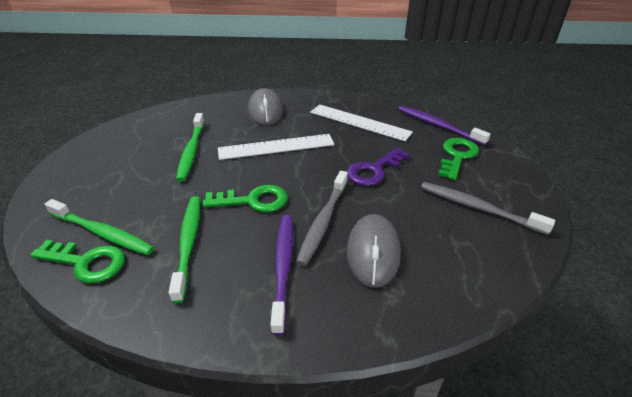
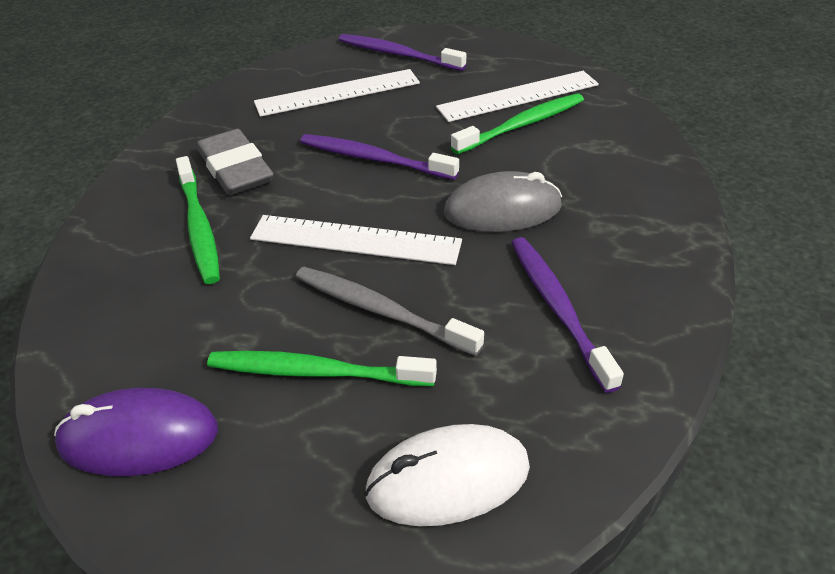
green key: [30,240,125,284] [203,185,288,212] [438,138,479,180] = 3 -> none = 0
grey eraser: none = 0 -> [197,129,273,195] = 1
grey mouse: [248,88,283,125] [347,214,401,288] = 2 -> [444,171,562,232] = 1
grey toothbrush: [296,171,348,266] [421,182,555,235] = 2 -> [296,267,484,356] = 1
purple key: [347,148,410,186] = 1 -> none = 0
purple mouse: none = 0 -> [54,388,218,476] = 1
purple toothbrush: [270,215,293,336] [398,106,491,145] = 2 -> [300,134,459,180] [339,34,466,71] [511,237,624,393] = 3
white mouse: none = 0 -> [364,424,530,526] = 1
white ruler: [218,134,334,160] [310,104,413,141] = 2 -> [250,215,462,265] [254,69,420,117] [436,71,599,122] = 3

